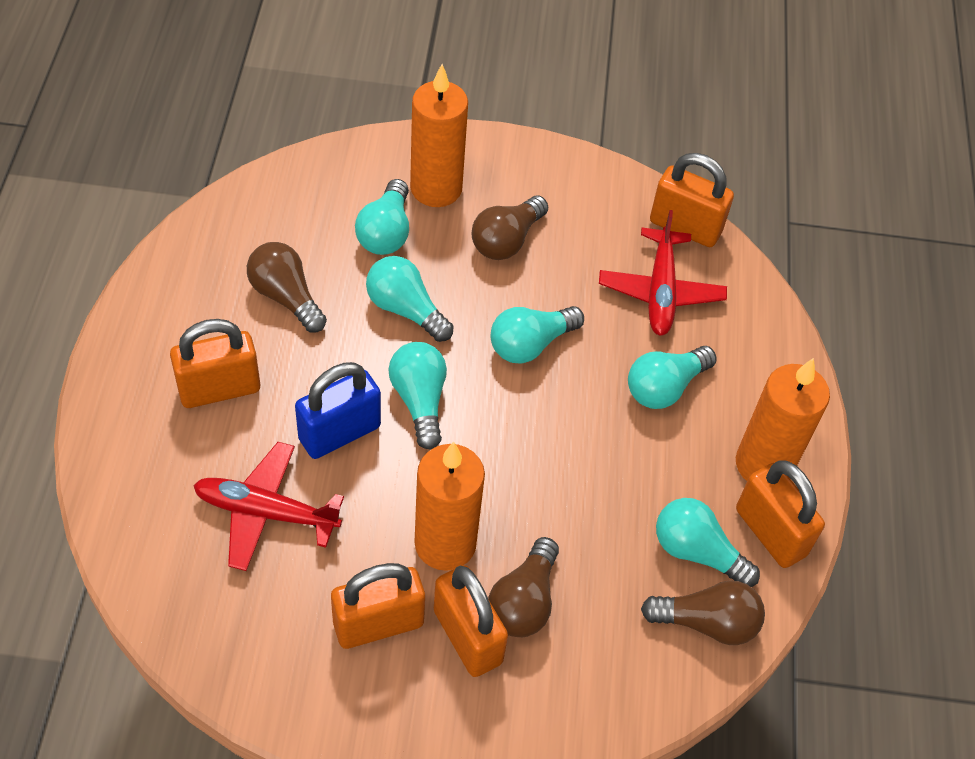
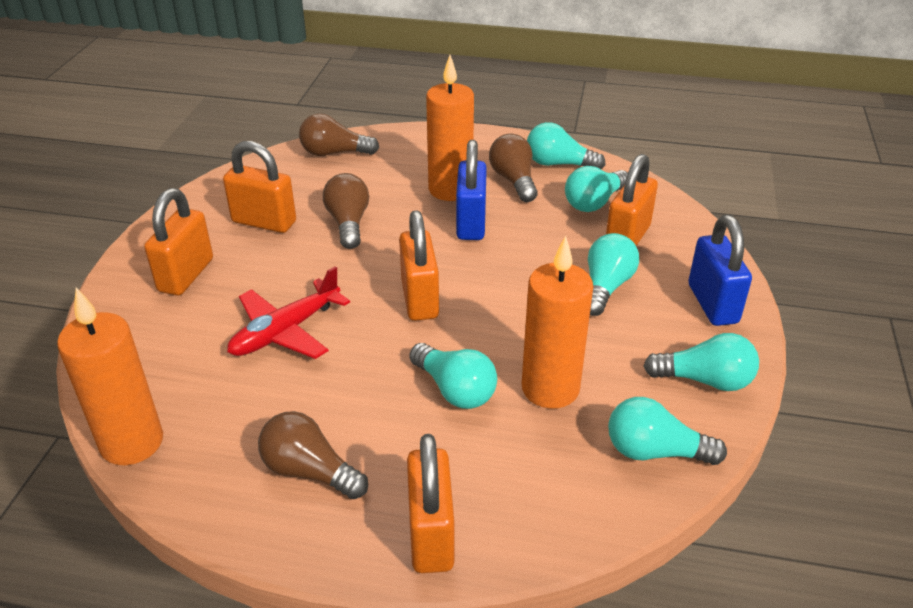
blue padlock: [295,362,381,459] = 1 -> [456,140,487,240] [688,215,752,326] = 2
red plane: [193,442,344,571] [599,210,727,336] = 2 -> [227,266,350,359] = 1

